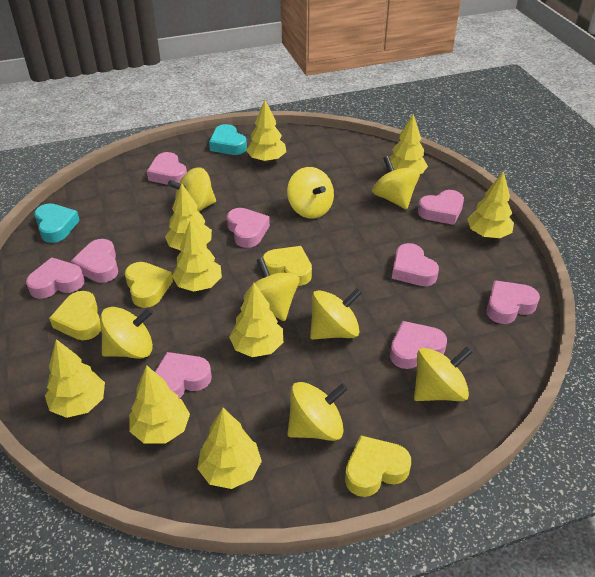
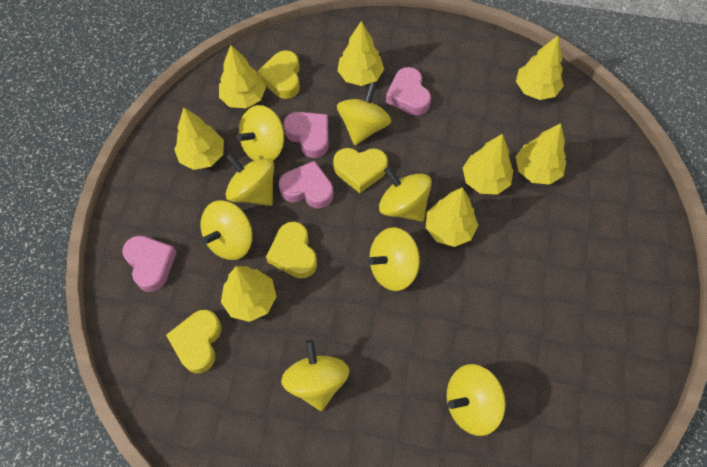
pink heart: [26,257,85,299] [71,239,118,283] [147,152,187,185] [155,352,212,399] [227,208,270,248] [390,321,447,369] [392,243,439,286] [418,190,464,225] [486,280,540,324] = 9 -> [122,236,177,292] [279,161,334,208] [284,112,329,158] [386,67,431,116] = 4
turquoise heart: [34,203,80,243] [209,124,247,155] = 2 -> none = 0
yellow tree: [45,339,105,418] [129,365,190,444] [165,183,212,251] [172,221,222,292] [197,408,262,489] [229,282,283,357] [246,100,286,162] [389,114,428,174] [467,171,514,238] = 9 -> [174,107,224,170] [219,45,266,108] [221,266,277,322] [337,21,384,86] [426,187,478,247] [463,134,513,195] [516,36,564,100] [516,123,566,185] = 8

